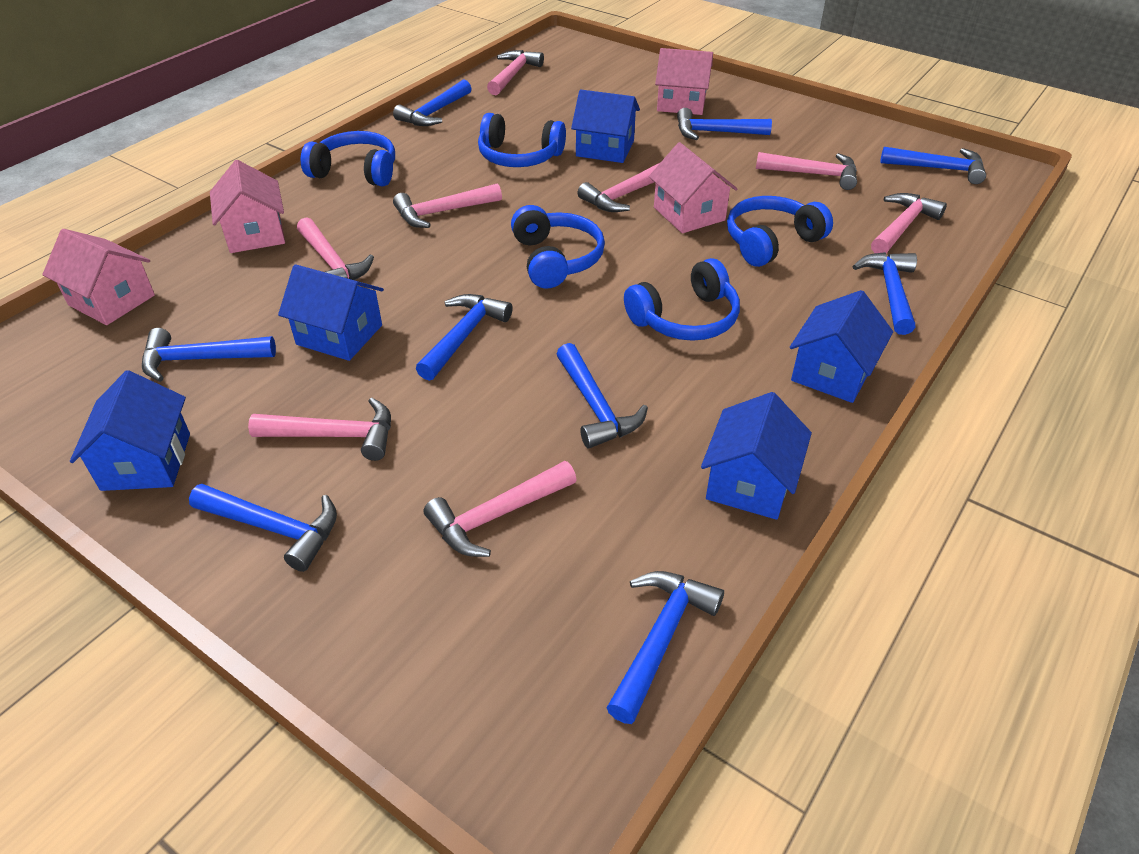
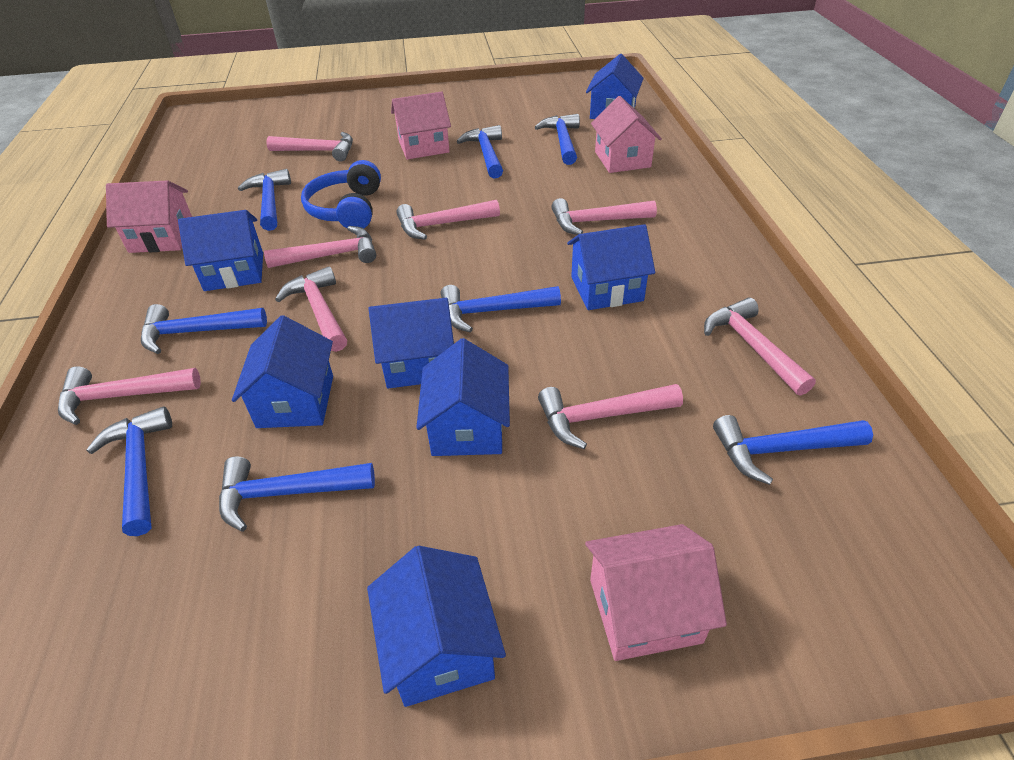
blue hammer: [142,328,276,382] [189,484,337,572] [393,79,472,126] [416,294,513,381] [557,343,648,448] [607,571,724,724] [677,108,772,140] [852,252,917,335] [880,147,986,184] = 9 -> [86,406,172,536] [141,304,267,354] [219,456,375,532] [238,169,291,231] [441,285,561,332] [457,125,503,179] [535,114,580,165] [713,415,873,485] = 8
blue headphones: [301,131,395,187] [478,113,566,167] [511,205,605,288] [624,258,740,341] [727,196,833,267] = 5 -> [301,160,381,228] = 1
blue house: [70,370,190,491] [278,264,384,361] [571,89,640,163] [701,392,812,520] [790,290,893,403] = 5 -> [178,210,263,291] [232,315,333,428] [367,546,506,707] [369,298,454,388] [416,338,510,456] [567,224,655,310] [586,54,644,119] = 7

